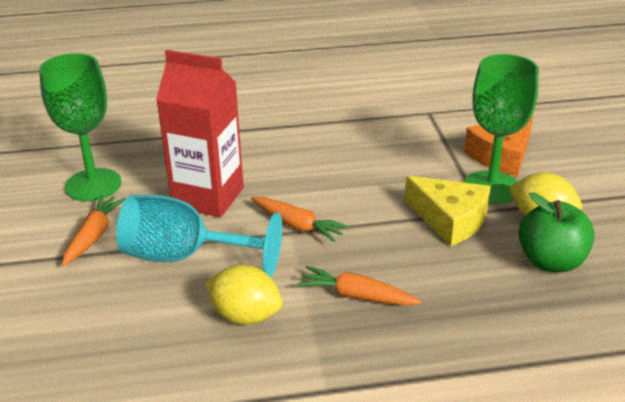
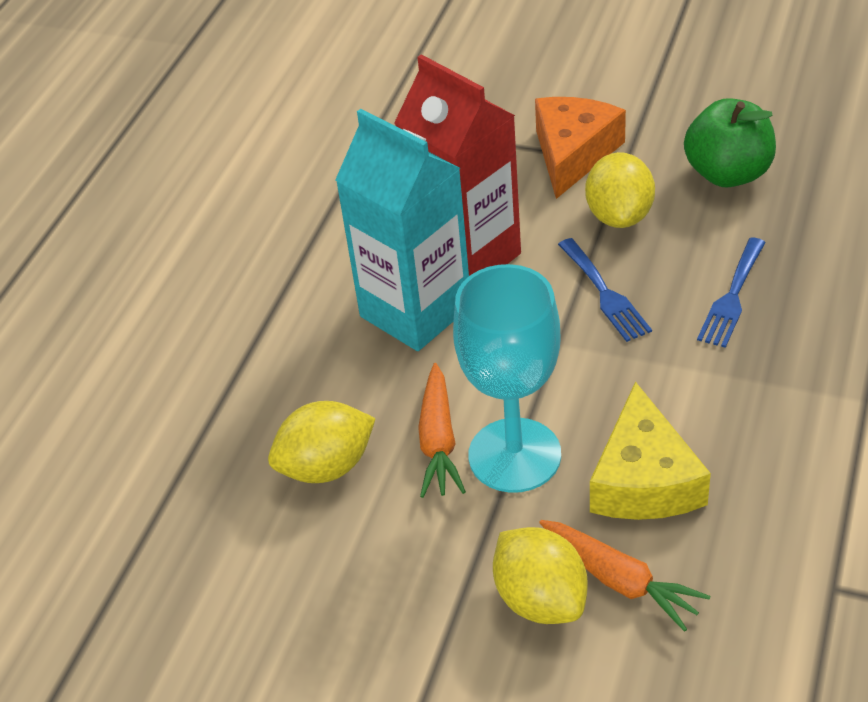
blue fork: none = 0 -> [558,238,652,342] [697,238,766,348] = 2
green goblet: [39,53,121,201] [464,54,539,204] = 2 -> none = 0
orange carrot: [62,195,126,266] [251,197,350,243] [297,266,421,306] = 3 -> [418,363,466,498] [539,520,710,632] = 2
turquoise carton: none = 0 -> [335,109,469,351] = 1
yellow lemon: [205,265,283,325] [509,172,582,216] = 2 -> [268,401,376,483] [493,527,588,624] [585,152,655,228] = 3

